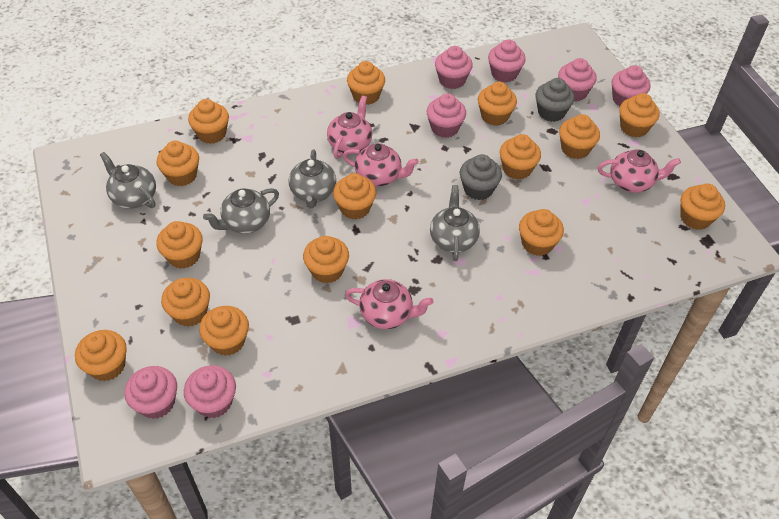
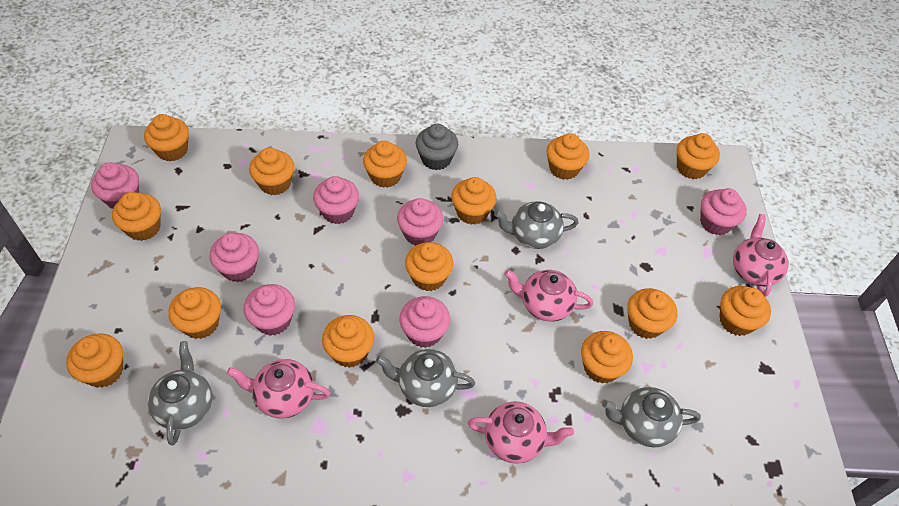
grey cupcake: [460,154,502,200] [536,78,575,122] = 2 -> [415,124,458,170] = 1
orange cupcake: [75,330,127,381] [156,221,203,269] [157,141,199,186] [161,278,210,327] [188,99,229,144] [199,306,249,356] [303,236,349,283] [333,173,376,219] [347,61,385,105] [478,82,517,126] [500,134,541,179] [519,209,564,256] [559,114,600,159] [619,93,660,137] [680,184,725,230] = 15 -> [66,333,123,388] [112,192,161,241] [144,114,189,162] [168,287,221,339] [249,148,294,195] [322,315,374,368] [363,141,407,188] [405,242,453,291] [451,177,496,225] [546,133,589,180] [581,331,633,384] [627,288,677,339] [677,133,720,179] [720,286,771,336] = 14

